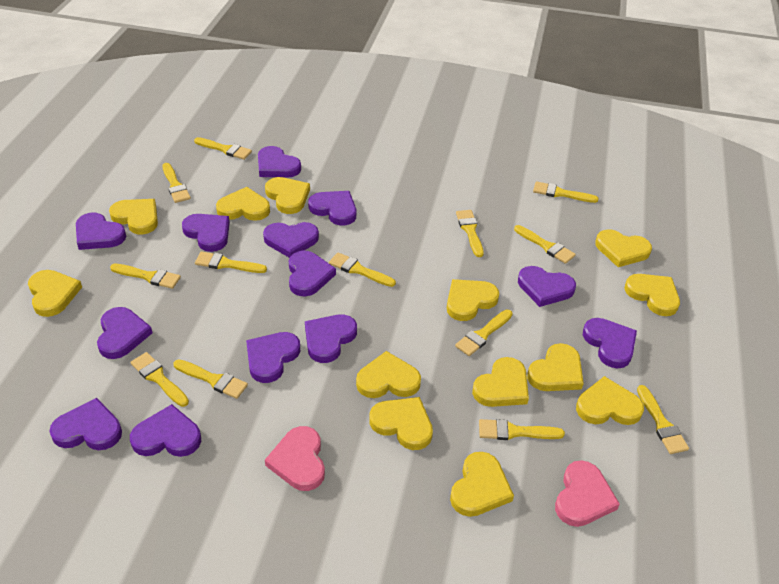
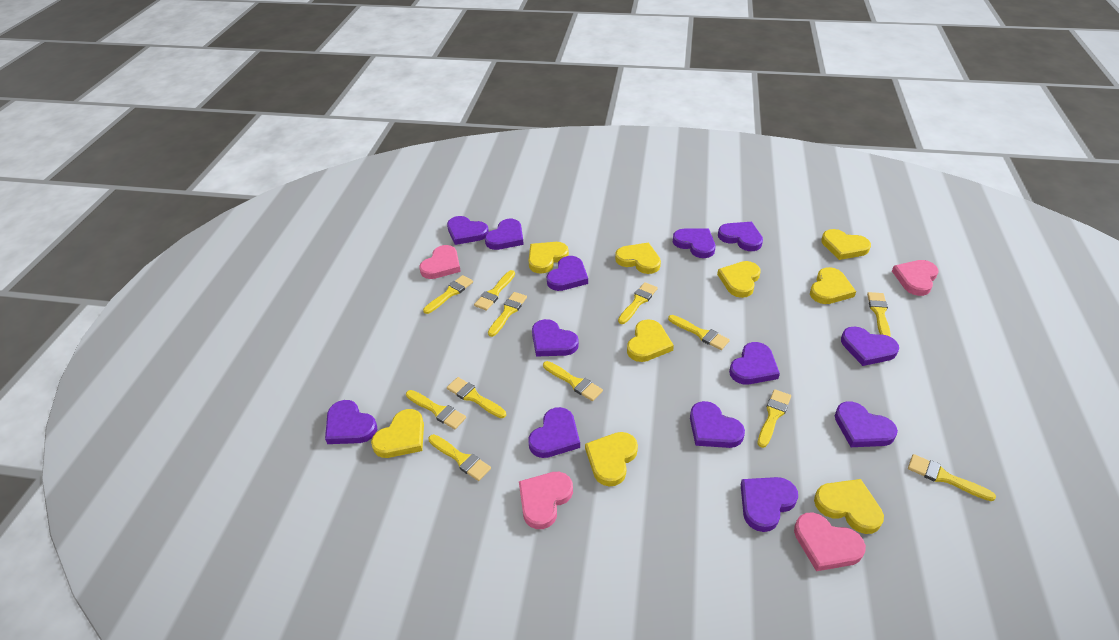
pink heart: [265,426,325,491] [555,460,620,527] = 2 -> [419,245,461,279] [519,472,573,529] [794,512,866,571] [892,260,938,296] = 4
yellow brush: [110,264,181,289] [130,352,189,407] [162,163,191,203] [173,359,248,399] [194,137,252,160] [195,252,267,273] [329,252,396,287] [455,310,513,356] [456,210,484,257] [479,419,565,440] [514,225,576,264] [533,182,599,203] [637,385,689,454] = 13 -> [406,390,466,429] [423,275,473,314] [428,434,491,481] [447,377,506,418] [474,270,515,311] [488,292,527,337] [543,361,603,401] [618,282,658,324] [668,315,730,350] [758,389,791,448] [867,292,891,337] [908,454,996,501] = 12
yellow heart: [28,270,82,317] [109,199,158,235] [216,187,270,221] [265,177,310,214] [356,351,421,398] [370,397,433,450] [447,279,499,321] [450,452,514,517] [472,357,529,407] [527,343,584,391] [576,376,644,425] [595,229,652,267] [625,274,680,316] = 13 -> [371,409,424,458] [528,242,569,274] [585,432,638,487] [615,243,661,274] [627,319,674,362] [717,261,761,298] [810,267,856,304] [814,479,884,534] [821,229,871,260] = 9

